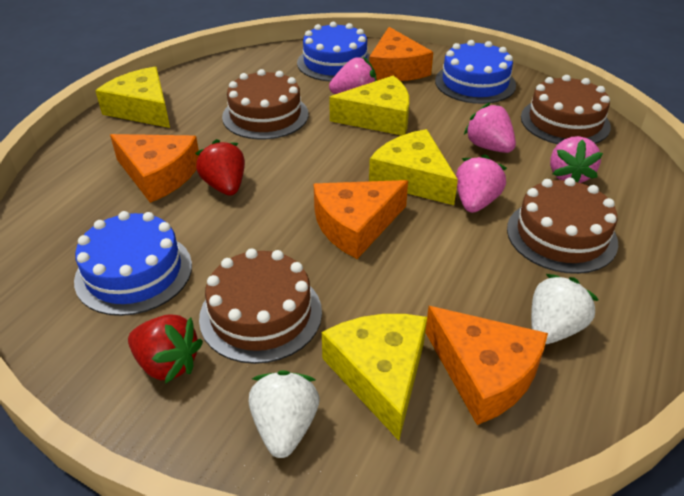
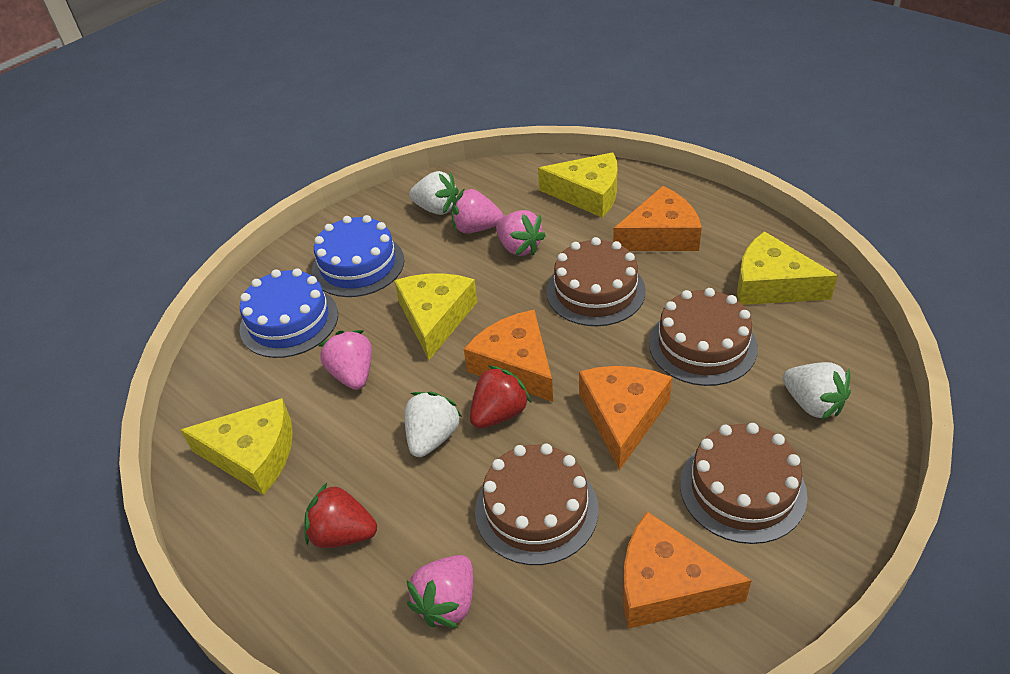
blue cake: [74,211,192,316] [297,22,370,82] [435,40,516,104] = 3 -> [240,268,338,358] [312,215,404,297] = 2
white strawberry: [248,371,320,458] [531,274,599,344] = 2 -> [405,392,462,457] [409,171,459,215] [783,362,851,420] = 3

